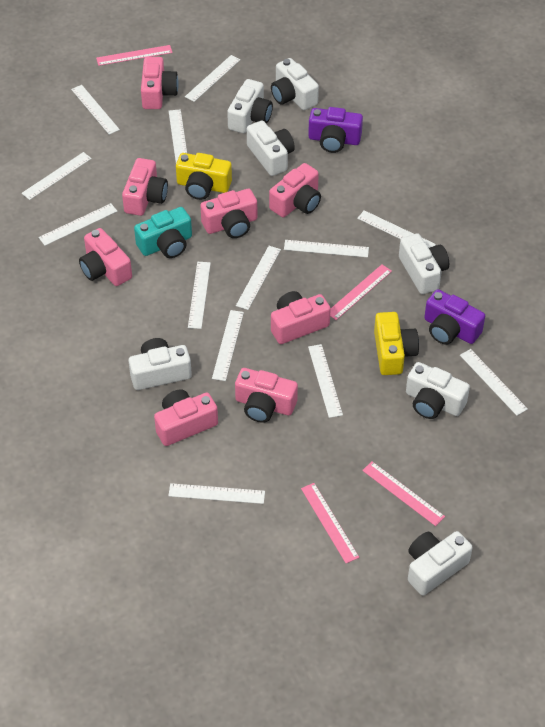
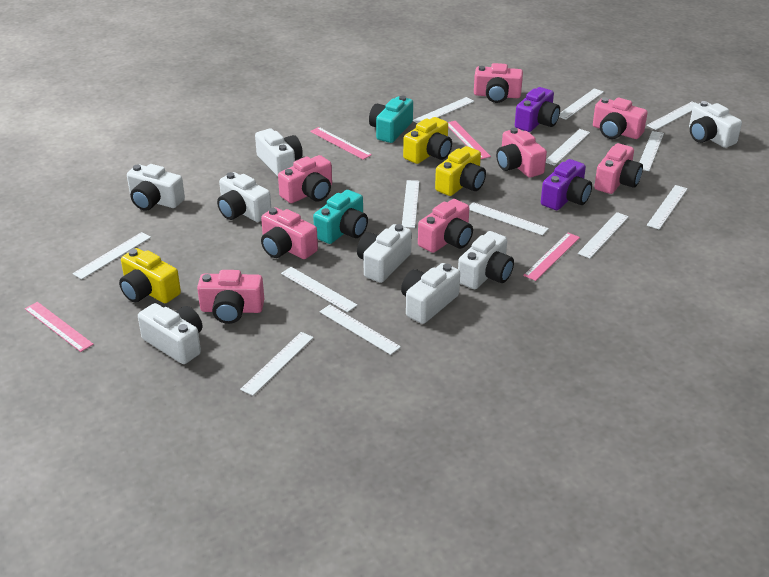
turquoise camera: [134,207,192,258] = 1 -> [313,190,368,244] [369,96,413,143] = 2
white camera: [129,338,192,390] [227,79,273,133] [247,121,295,176] [271,58,319,110] [399,233,449,294] [406,362,470,419] [408,531,473,596] = 7 -> [127,164,185,211] [138,303,202,364] [217,172,271,222] [255,129,303,177] [357,224,412,283] [401,263,460,324] [458,231,514,289] [689,101,742,148] = 8
yellow camera: [176,153,232,200] [374,312,419,375] = 2 -> [119,248,181,303] [403,117,452,164] [435,146,486,196] = 3

